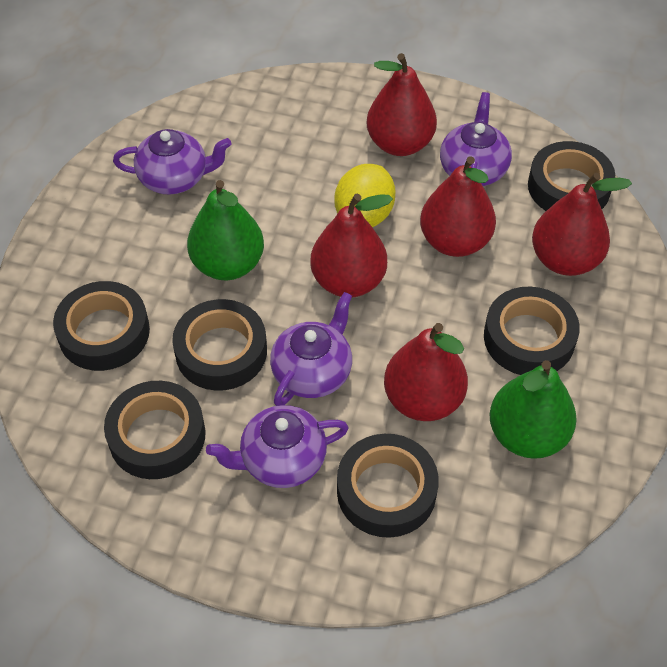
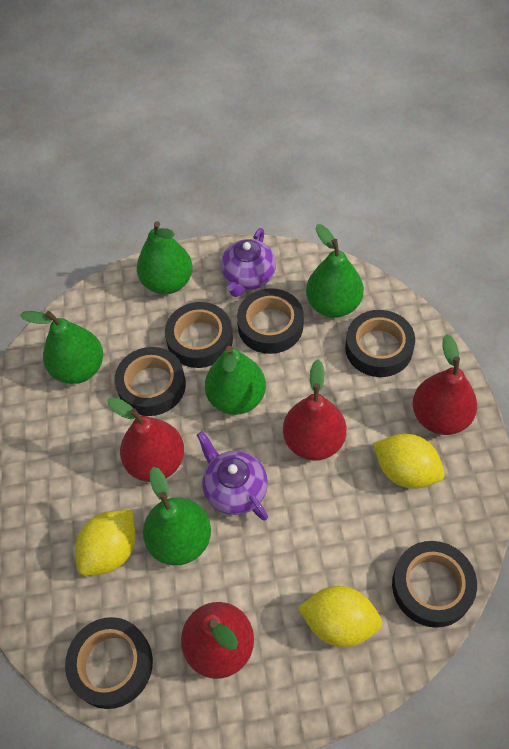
green pear: [187,180,264,280] [489,360,577,459] = 2 -> [20,311,103,384] [137,221,193,294] [143,467,211,566] [205,346,266,415] [306,224,364,318] = 5
purple teapot: [113,129,232,195] [206,405,349,488] [270,292,352,406] [440,92,512,186] = 4 -> [197,431,268,521] [221,228,276,297] = 2
red pear: [310,194,393,297] [367,53,437,156] [384,323,468,421] [420,156,496,257] [532,173,632,276] = 5 -> [108,397,184,482] [181,602,254,679] [283,360,346,461] [412,334,477,435] = 4
yellow lemon: [334,164,395,227] = 1 -> [75,510,135,576] [298,586,382,647] [373,434,445,489] = 3

